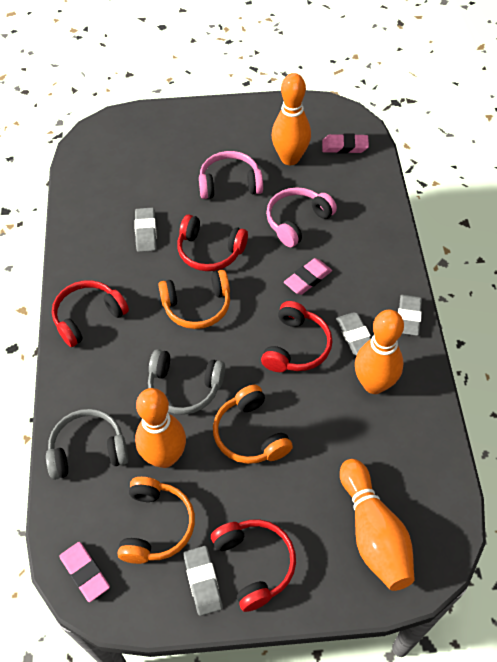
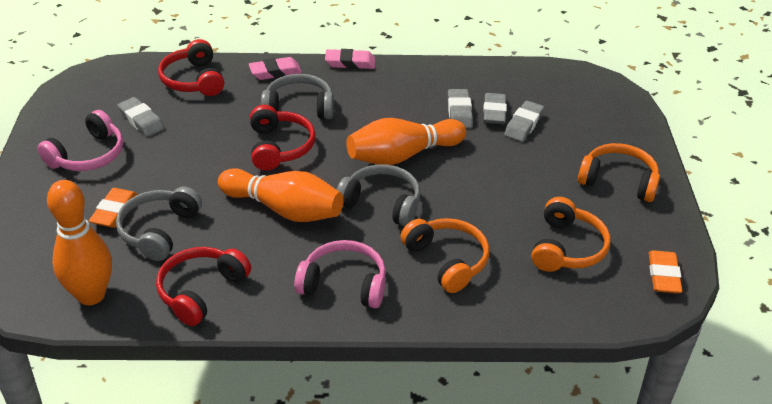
grey headphones: [46,409,129,480] [148,349,225,415] = 2 -> [116,186,202,261] [261,74,334,119] [337,164,420,227] = 3
orange bowling pin: [135,388,186,468] [272,73,311,165] [340,459,415,591] [355,310,404,394] = 4 -> [47,180,112,305] [218,168,343,222] [346,118,466,165] = 3
orange eraser: none = 0 -> [89,188,138,228] [649,250,682,294] = 2
pink eraser: [59,542,110,602] [284,258,332,295] [322,133,369,154] = 3 -> [249,57,302,80] [325,49,376,69] = 2
red headphones: [52,280,129,347] [177,214,248,271] [211,519,296,612] [261,301,333,372] = 4 -> [156,247,251,326] [158,39,224,96] [250,105,316,171] = 3

